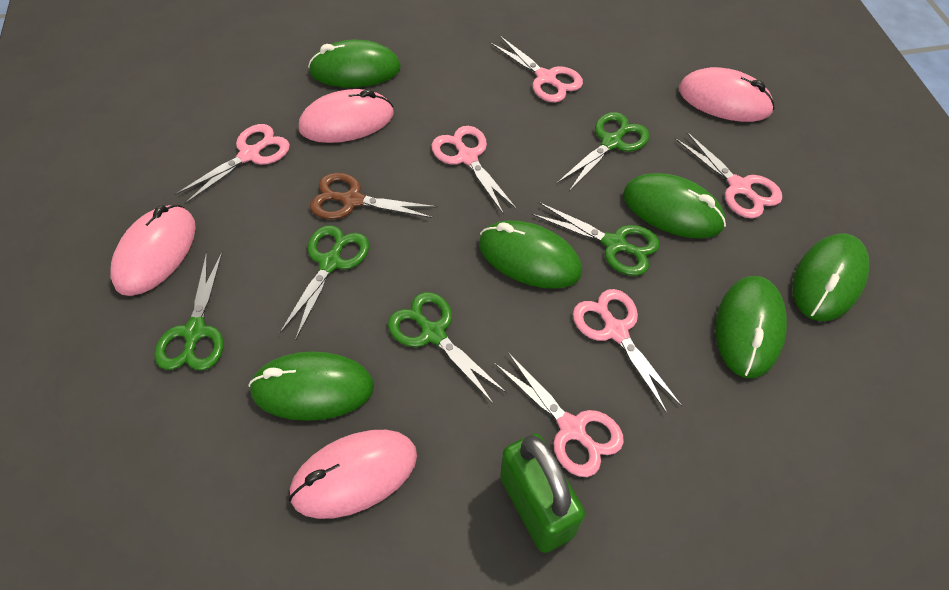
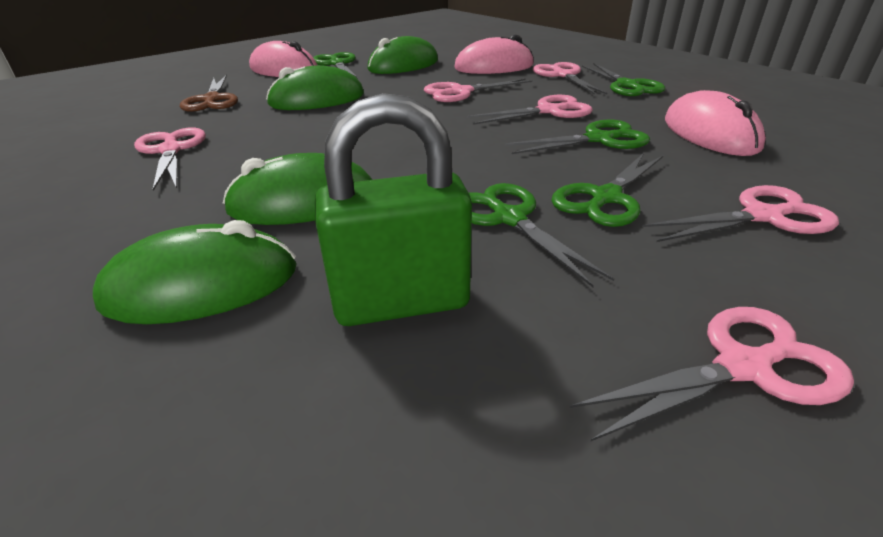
green mouse: [248,351,374,421] [308,40,401,88] [479,220,582,289] [623,173,726,238] [716,276,787,378] [793,233,870,321] = 6 -> [93,220,297,324] [223,153,372,225] [266,65,364,110] [367,36,438,74] = 4
pink mouse: [110,205,196,296] [289,430,417,519] [299,89,394,143] [679,67,775,122] = 4 -> [249,41,317,77] [454,35,534,74] [665,90,766,156] = 3

